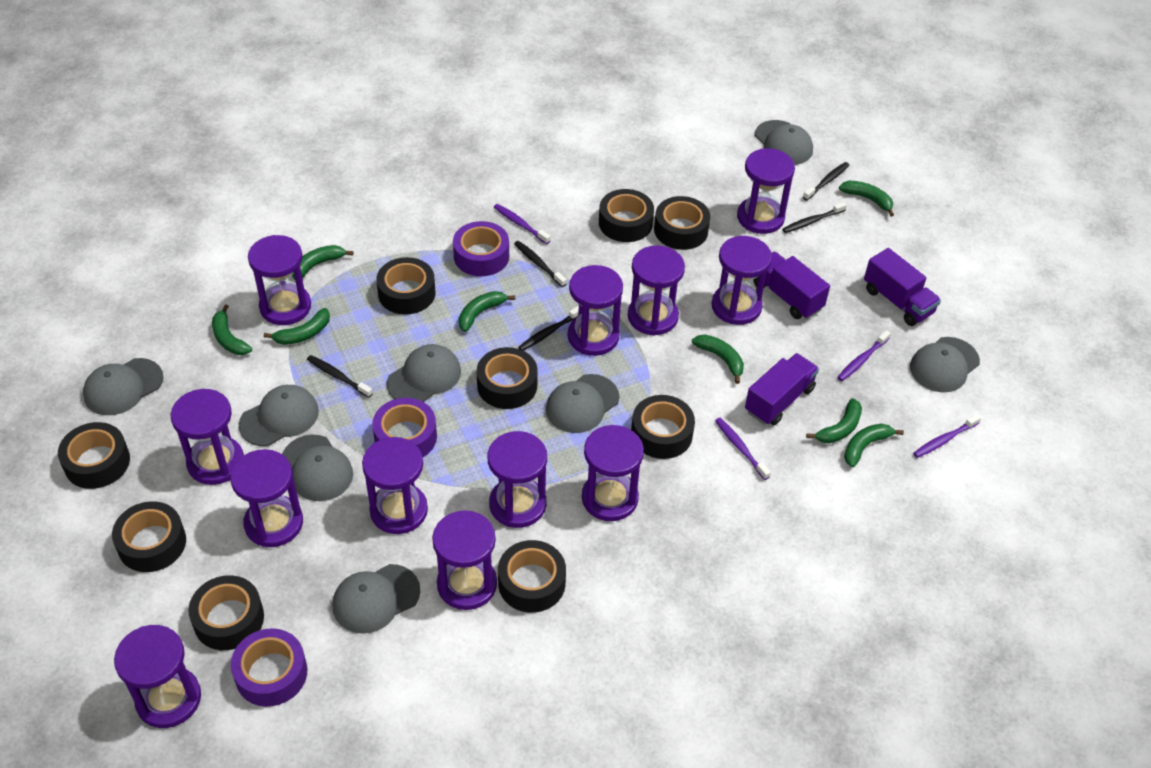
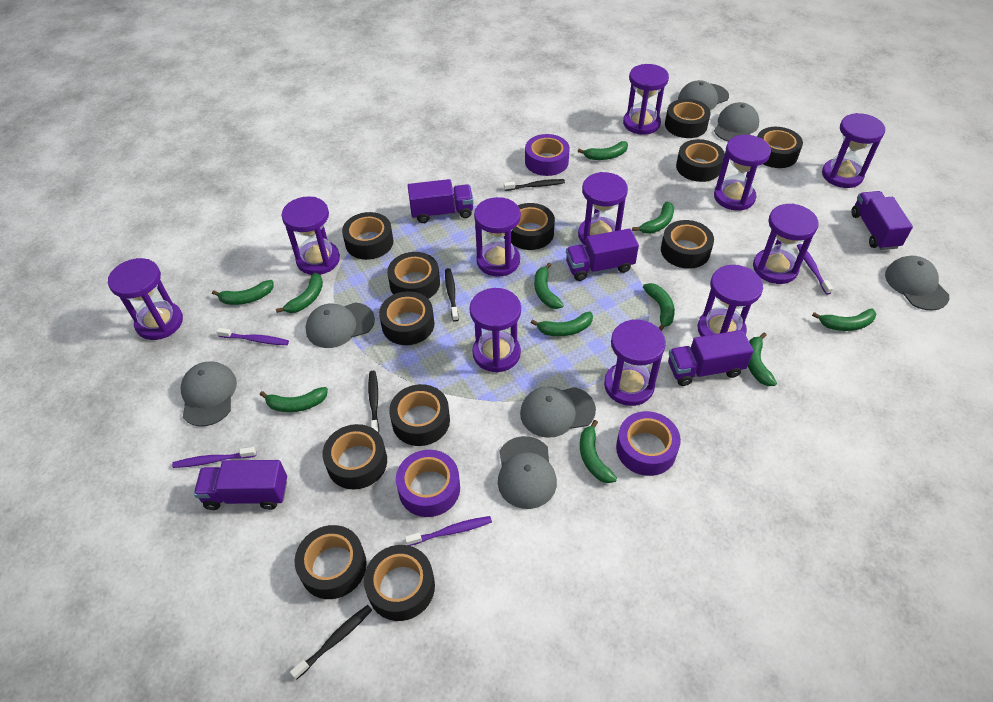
black tape: [58,422,130,489] [112,501,186,572] [188,575,264,650] [376,257,436,315] [476,347,538,409] [498,540,566,613] [599,189,654,242] [631,395,695,459] [654,196,710,250] = 9 -> [295,525,367,599] [322,424,387,489] [342,212,393,260] [364,545,435,621] [379,291,435,345] [387,252,440,299] [389,384,450,446] [511,203,555,250] [661,220,714,269] [665,99,711,138] [676,139,725,182] [757,127,803,168] = 12
black toothbrush: [307,355,373,398] [514,241,567,287] [518,306,579,351] [783,202,847,233] [803,162,849,200] = 5 -> [290,605,372,680] [368,371,379,433] [445,268,459,322] [504,179,565,191] = 4
green banana: [212,304,252,355] [264,308,330,345] [292,245,354,280] [459,291,515,332] [692,335,744,384] [806,398,862,443] [839,181,894,217] [844,424,904,467] = 8 -> [212,280,273,305] [260,387,328,412] [276,273,323,313] [531,312,593,336] [534,263,564,309] [578,141,628,160] [580,420,617,483] [632,202,674,234] [643,283,675,331] [748,332,777,386] [812,308,876,331] = 11
grey cap: [83,358,163,415] [239,385,319,446] [282,435,353,501] [333,564,420,634] [387,344,461,402] [546,374,619,433] [755,120,813,165] [910,337,980,392] = 8 -> [181,361,237,427] [306,302,375,348] [498,436,557,509] [520,386,596,438] [678,80,729,110] [714,102,759,142] [885,256,949,311] = 7
purple hourglass: [114,625,201,728] [171,389,244,485] [230,449,303,547] [248,235,311,325] [362,437,428,534] [432,510,497,610] [487,431,547,528] [568,265,623,356] [582,425,644,521] [628,245,685,335] [712,236,772,325] [737,148,795,234] = 12 -> [108,258,183,340] [282,196,340,275] [469,288,521,372] [474,197,521,277] [578,172,628,245] [604,319,666,406] [623,64,669,135] [698,265,763,336] [714,135,771,211] [753,203,819,284] [822,113,885,188] = 11
purple truck: [745,353,819,425] [753,252,830,319] [864,248,941,326] = 3 -> [194,460,287,510] [408,179,474,223] [566,229,639,281] [668,330,754,386] [851,191,913,250] = 5

